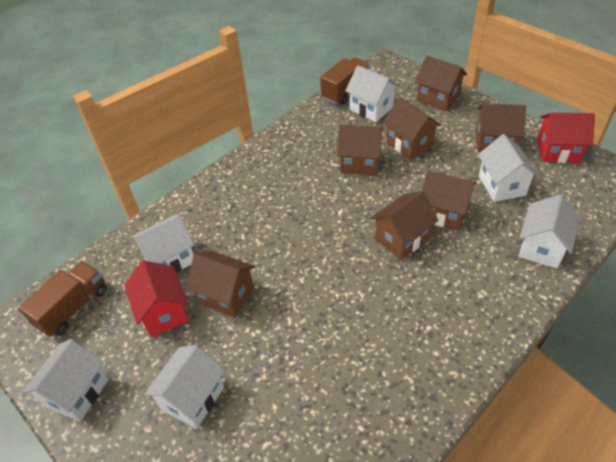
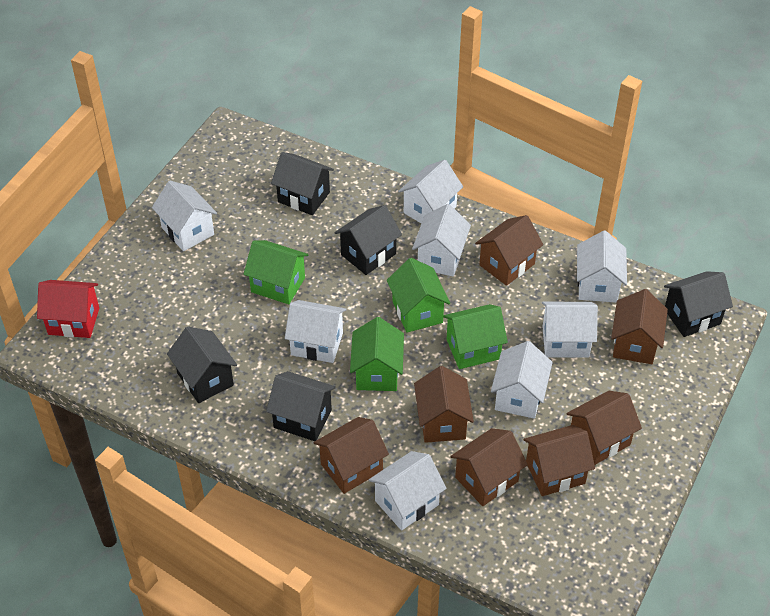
black house: none = 0 -> [167,326,237,403] [266,371,336,441] [271,152,334,215] [335,205,402,275] [664,271,733,337] = 5
brown truck: [18,261,107,337] [320,57,370,105] = 2 -> none = 0
green house: none = 0 -> [244,240,309,304] [350,317,404,391] [387,258,450,333] [443,304,508,369] = 4
red house: [124,260,189,337] [537,113,595,163] = 2 -> [37,280,99,338] = 1
white house: [23,339,109,422] [131,214,195,273] [144,345,225,429] [345,65,399,122] [478,134,539,202] [518,194,580,269] = 6 -> [152,181,217,251] [285,300,346,363] [369,451,446,530] [398,160,463,223] [412,204,471,277] [491,341,553,419] [542,302,598,358] [577,231,627,303] = 8

